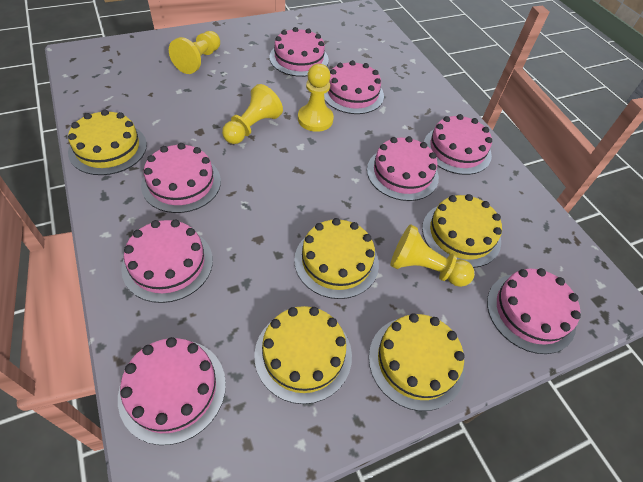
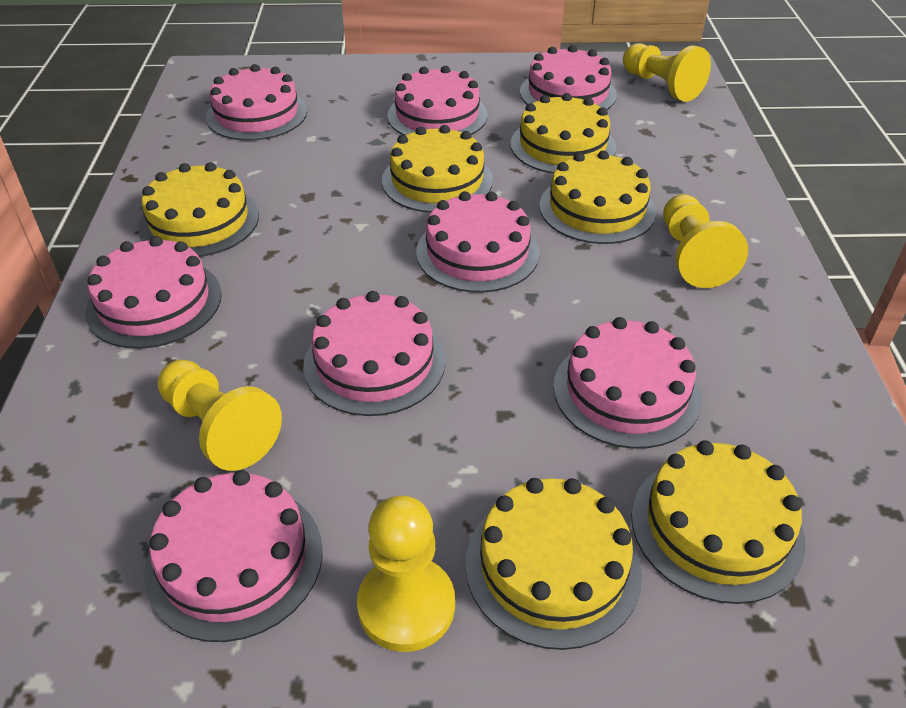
yellow cake: [68,109,147,175] [254,306,352,404] [294,218,379,299] [369,313,465,411] [422,194,502,268] = 5 -> [138,162,259,257] [382,125,493,213] [465,478,642,650] [510,93,616,174] [539,151,656,244] [631,440,805,604] = 6

